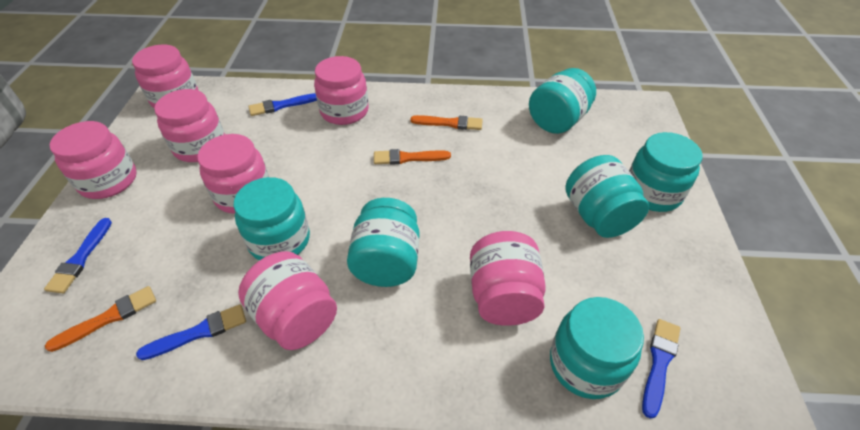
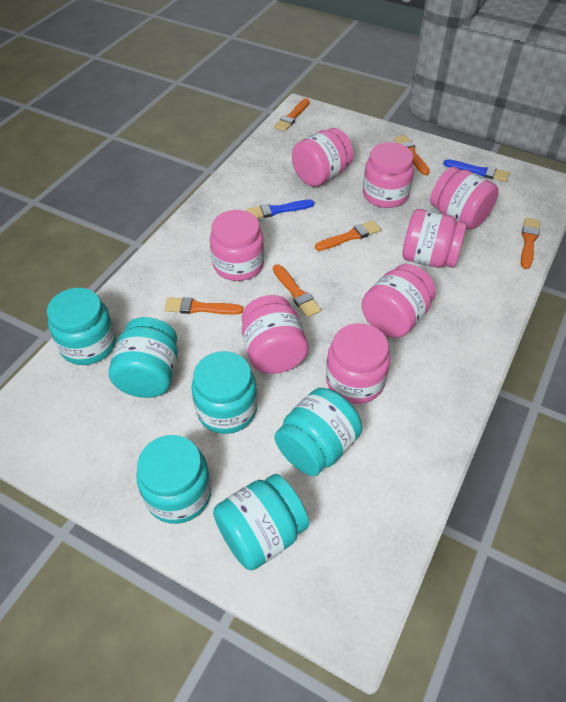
blue brush: [44,218,112,293] [136,304,246,360] [248,93,317,116] [642,319,680,419] = 4 -> [247,200,314,219] [443,159,509,182] = 2
orange brush: [45,286,156,352] [374,149,451,165] [410,115,483,130] = 3 -> [164,297,243,315] [273,264,321,317] [274,98,310,132] [315,220,381,251] [394,135,430,175] [521,218,540,269] = 6
pink jar: [50,121,137,199] [132,45,199,108] [154,89,225,162] [197,134,269,214] [238,251,337,350] [314,56,368,125] [470,231,546,326] = 7 -> [210,210,264,281] [242,295,308,374] [292,128,354,187] [326,323,390,404] [362,264,436,338] [363,142,414,208] [402,209,467,268] [430,167,498,230] = 8

